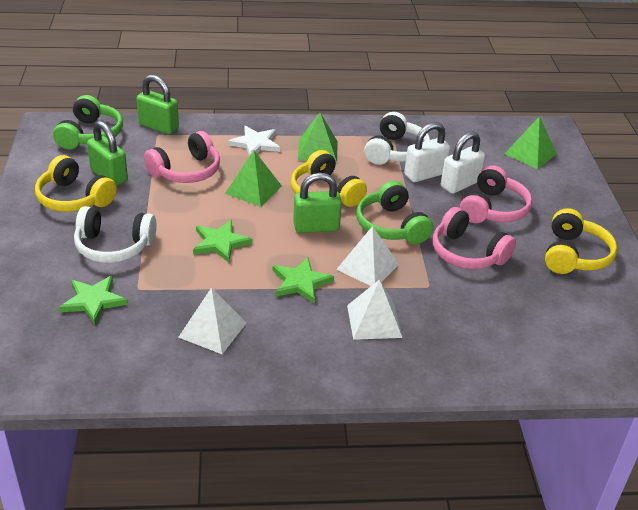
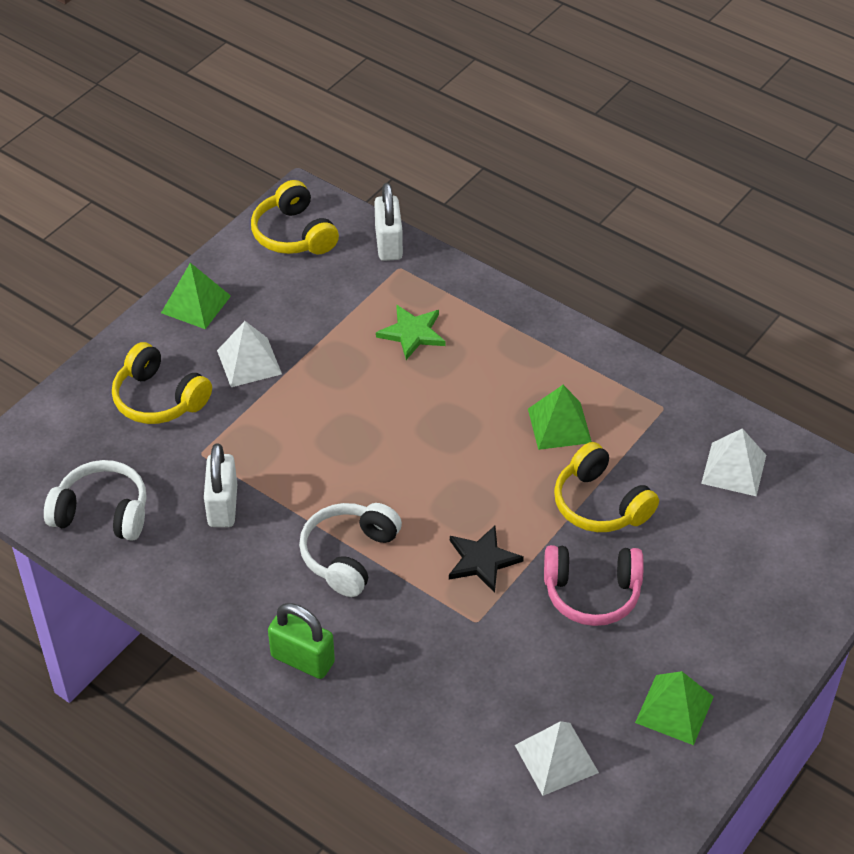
black star: none = 0 -> [449,526,524,593] = 1
green headphones: [53,95,123,149] [356,181,433,244] = 2 -> none = 0
green padlock: [87,120,128,186] [136,75,179,134] [293,173,342,233] = 3 -> [268,603,335,679] = 1
green star: [59,276,128,324] [193,220,252,263] [273,257,334,304] = 3 -> [376,305,445,360] = 1
pink headphones: [144,131,220,183] [433,207,516,269] [460,165,532,223] = 3 -> [544,545,644,626] = 1
white star: [228,126,280,157] = 1 -> none = 0

